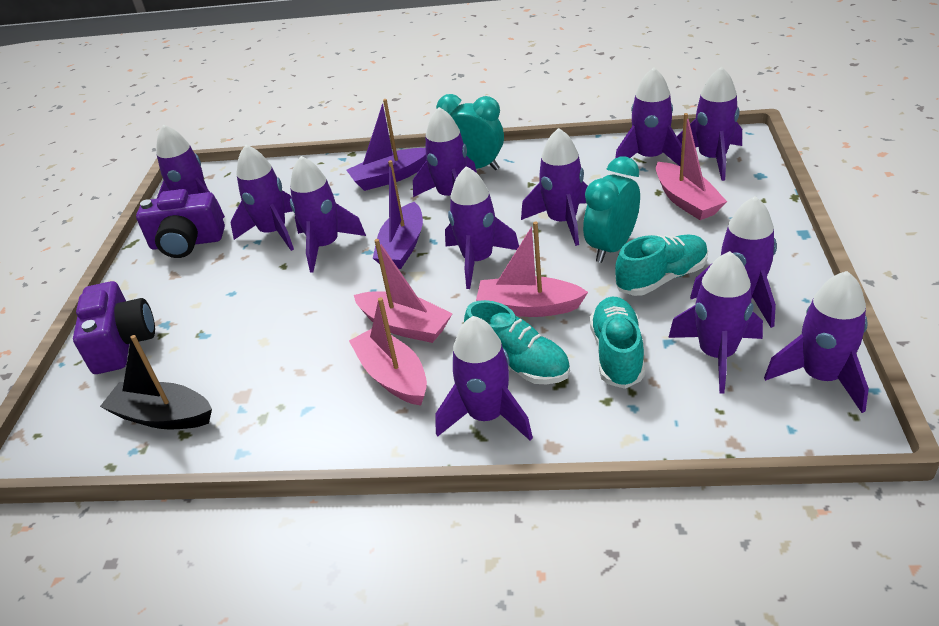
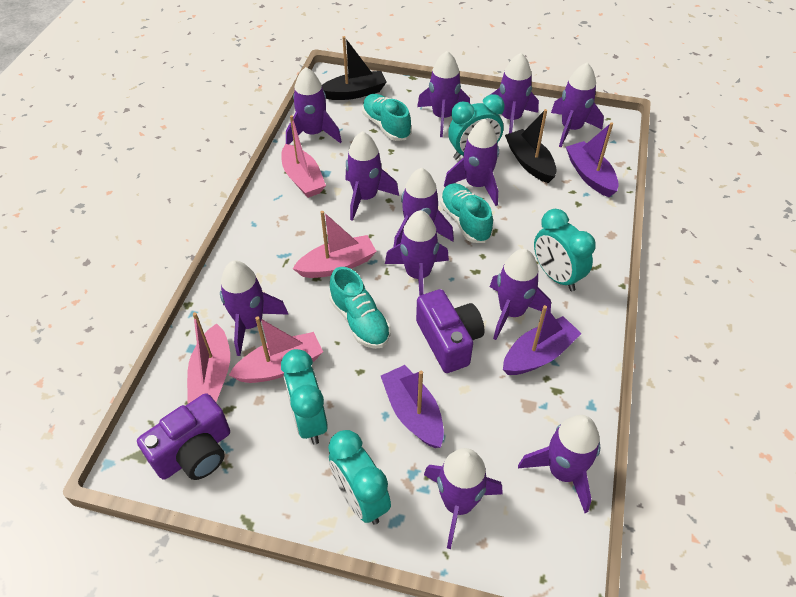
black boat: [100,335,212,429] = 1 -> [322,36,387,100] [505,109,556,183] = 2
purple boat: [346,99,426,191] [373,160,423,269] = 2 -> [381,365,444,448] [503,305,582,375] [566,122,619,197] = 3
turquoise clock: [436,94,504,170] [583,157,640,263] = 2 -> [281,349,328,445] [328,430,391,525] [448,94,504,160] [534,209,596,291] = 4

